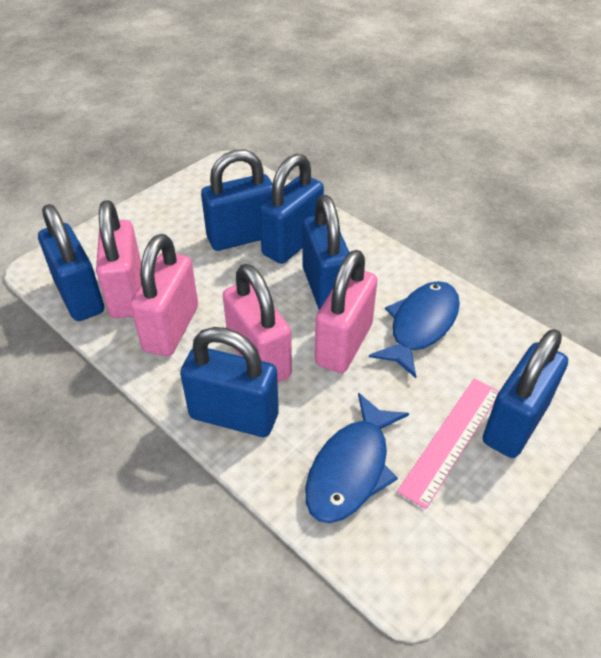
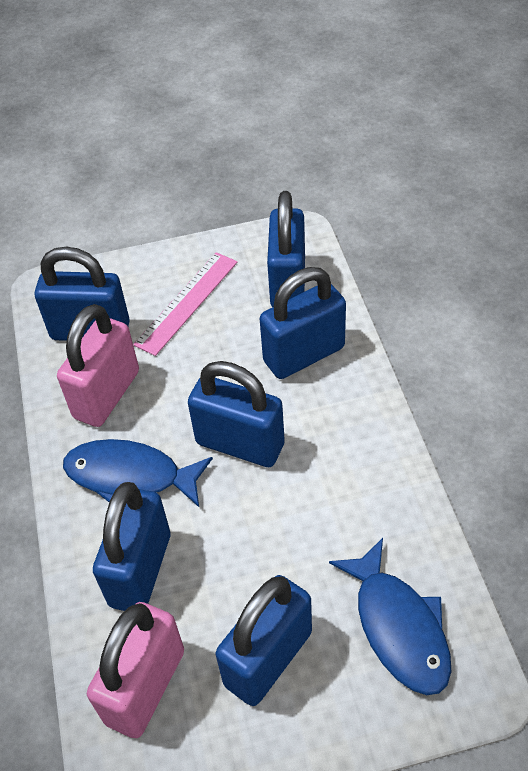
pink padlock: [96,200,141,318] [130,234,198,356] [223,264,292,383] [315,250,377,373] = 4 -> [57,304,139,427] [87,602,184,738] = 2

